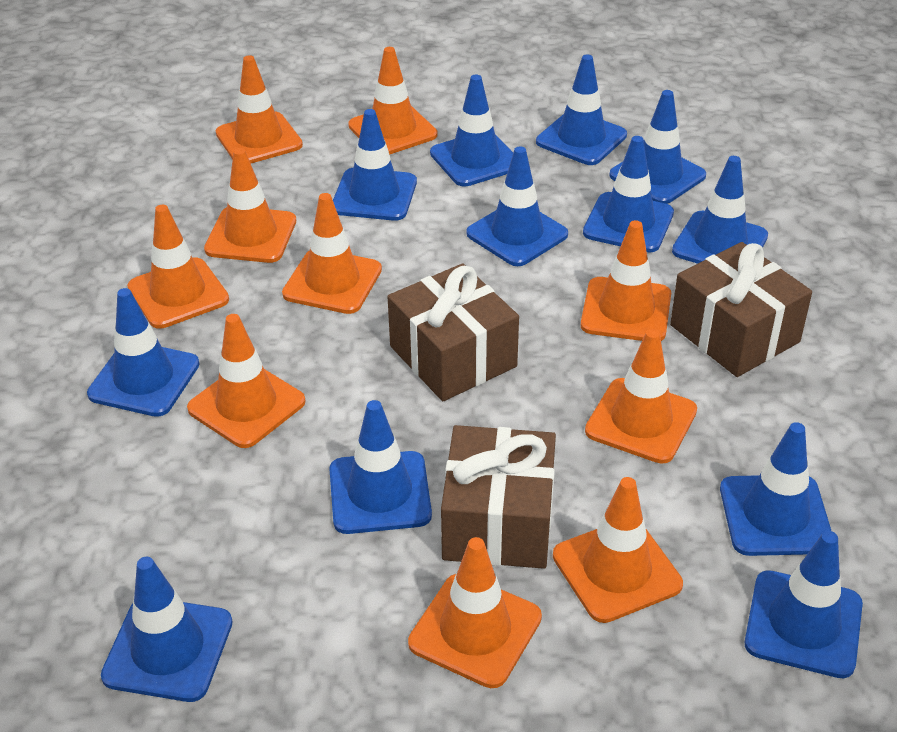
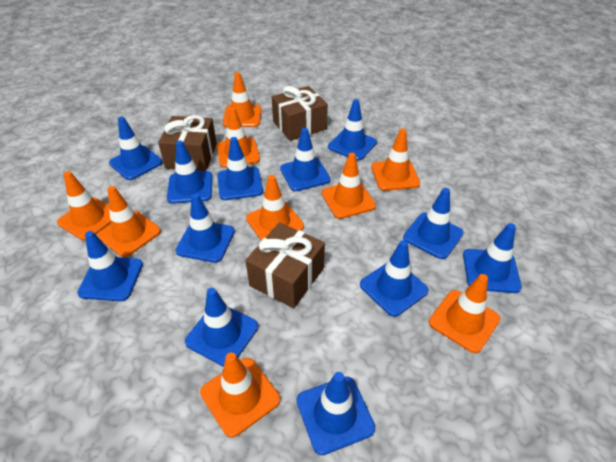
orange traffic cone: [127,205,229,329] [187,314,306,448] [204,148,296,263] [216,55,303,163] [282,193,382,314] [348,47,438,155] [408,537,542,688] [553,477,683,623] [581,220,671,341] [585,329,697,464] = 10 -> [57,171,111,241] [98,186,161,257] [200,352,280,438] [217,107,260,168] [223,72,261,127] [246,175,304,241] [322,153,376,219] [371,129,420,191] [429,274,500,353] = 9

